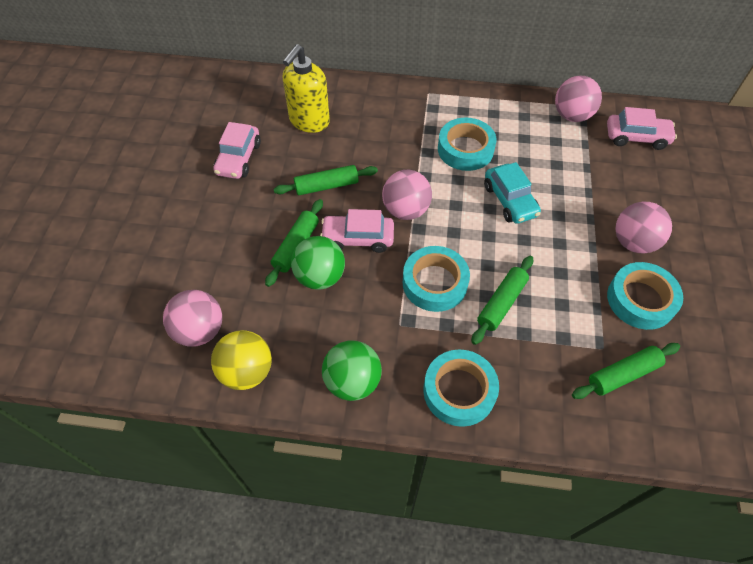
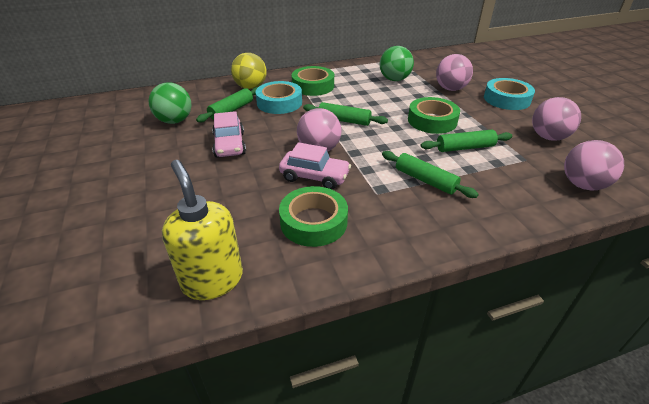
green tape: none = 0 -> [279,186,348,247] [292,66,334,96] [408,97,460,134] = 3
pink car: [213,122,261,179] [320,209,394,253] [607,107,677,150] = 3 -> [212,111,246,157] [279,142,351,189] = 2
turquoise car: [484,162,541,224] = 1 -> none = 0
turquoise tape: [403,246,470,312] [423,349,499,427] [438,118,497,171] [607,262,683,330] = 4 -> [255,81,302,114] [484,78,535,110] = 2

